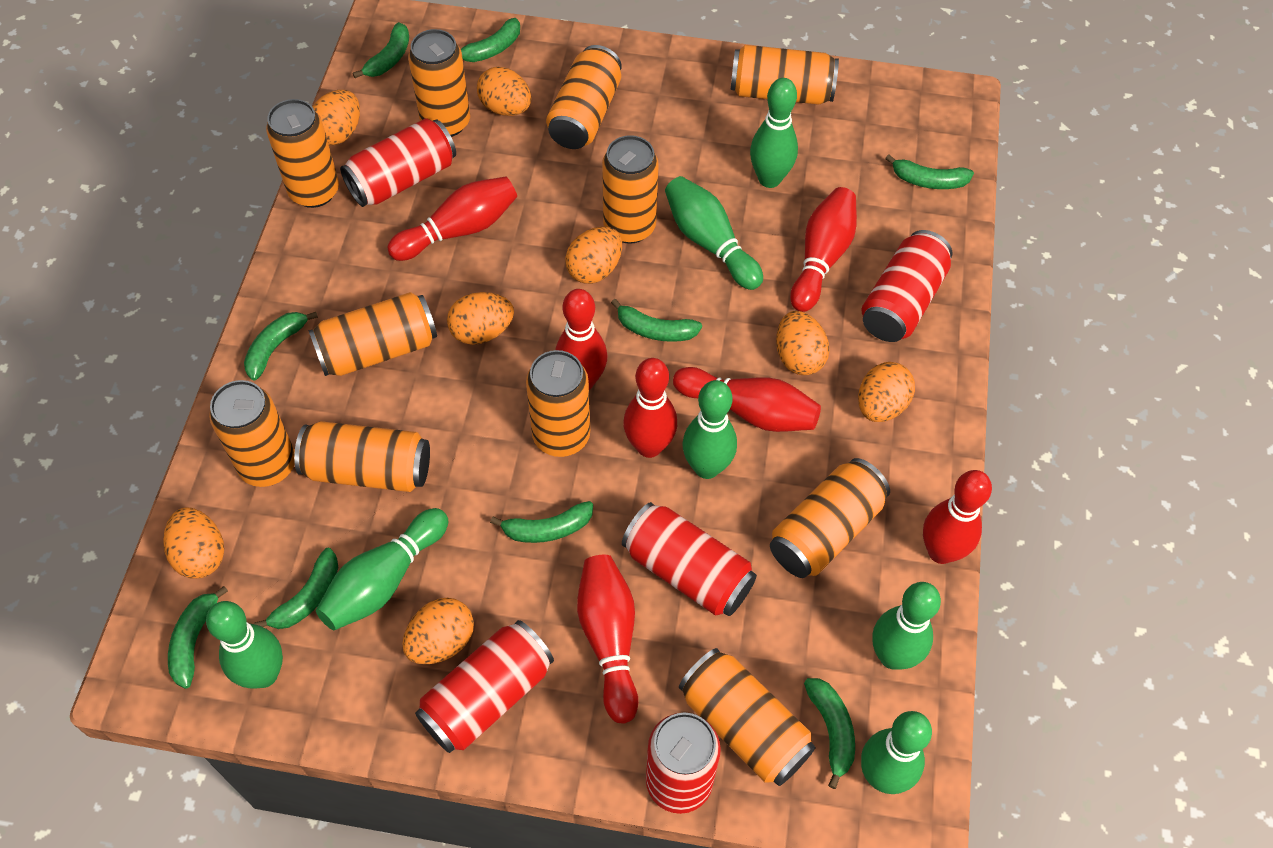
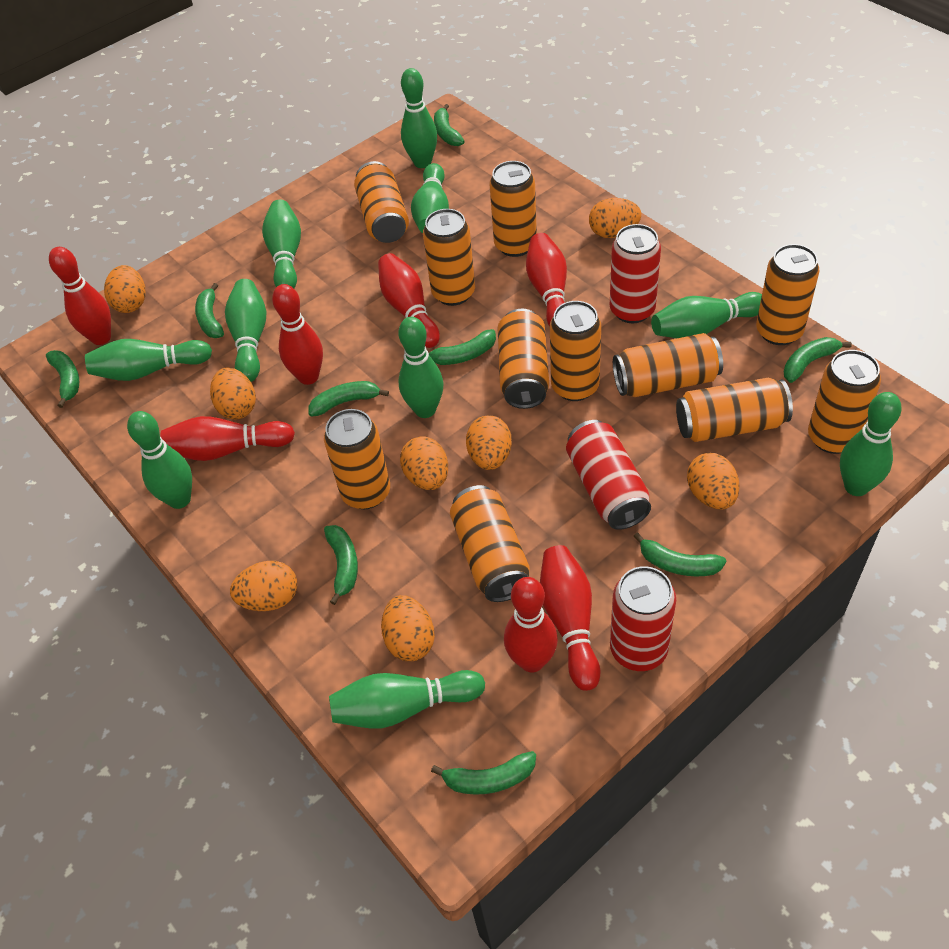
green bowling pin: [206,601,283,689] [316,508,448,630] [665,176,763,290] [682,380,737,479] [750,78,798,188] [861,711,932,794] [872,582,941,670] = 7 -> [85,339,212,381] [127,411,192,509] [225,279,266,382] [262,200,301,288] [329,670,485,729] [398,317,443,418] [401,68,437,168] [411,163,449,233] [651,292,762,338] [840,392,902,496] = 10
red can: [340,118,456,207] [415,620,554,753] [622,502,757,616] [646,713,721,814] [862,230,952,342] = 5 -> [566,420,651,530] [610,224,661,323] [610,566,676,671] = 3

